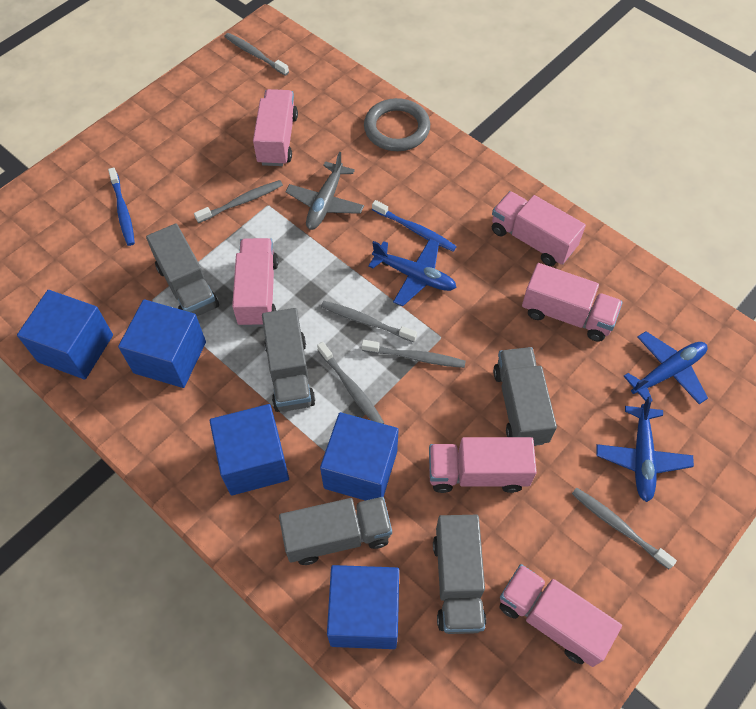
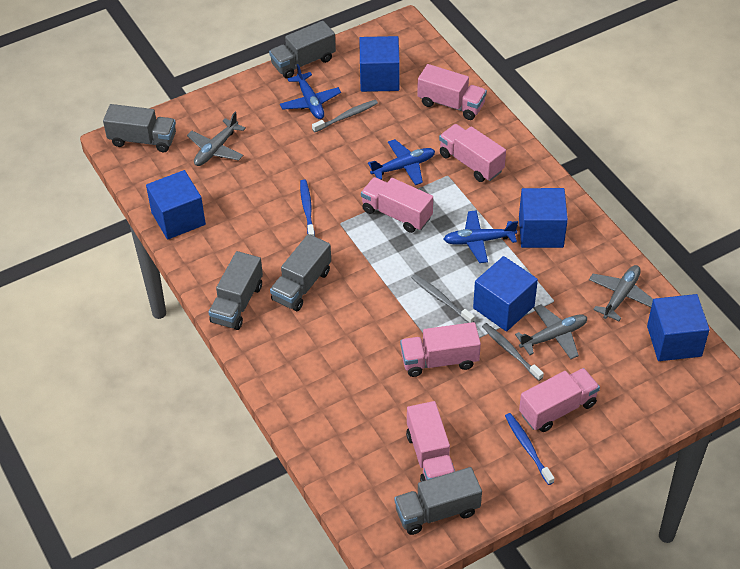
grey plane: [285,152,364,230] = 1 -> [187,112,246,166] [515,305,587,359] [589,265,653,321] = 3
grey ring: [364,98,430,151] = 1 -> none = 0
grey toothbrush: [194,180,283,223] [224,33,289,76] [317,342,384,424] [321,301,417,342] [361,340,466,368] [572,488,677,569] = 6 -> [312,100,378,132] [411,274,475,323] [482,323,544,381] = 3

